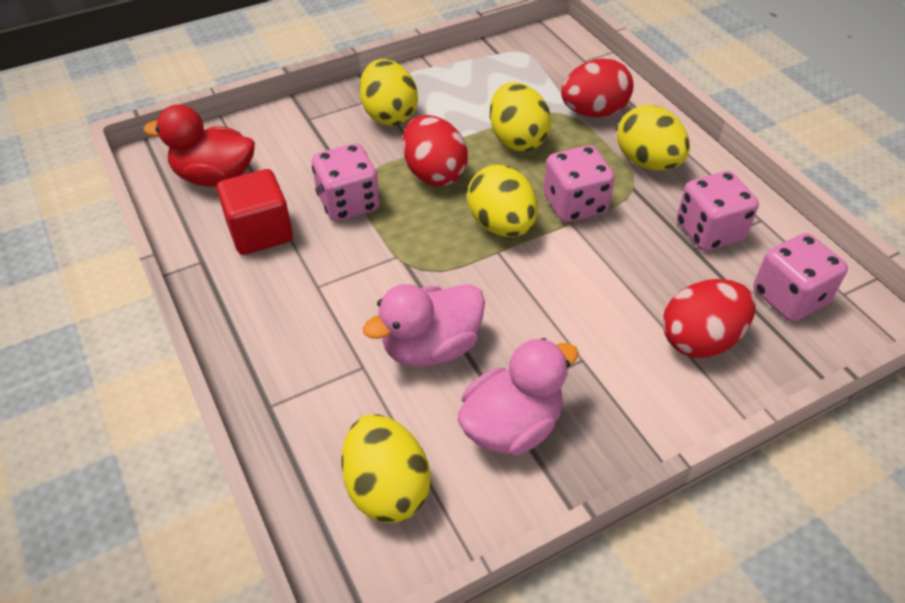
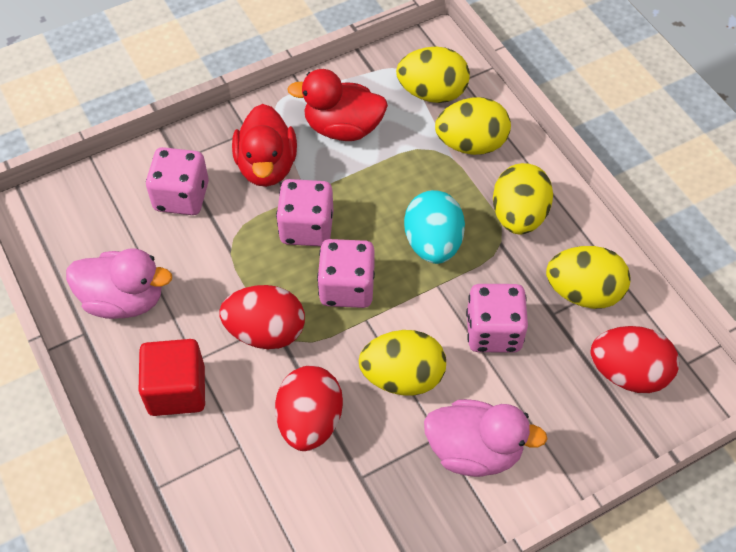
red duck: [144,104,255,187] = 1 -> [232,104,297,187] [287,69,388,141] = 2
turquoise egg: none = 0 -> [404,190,465,264] = 1

